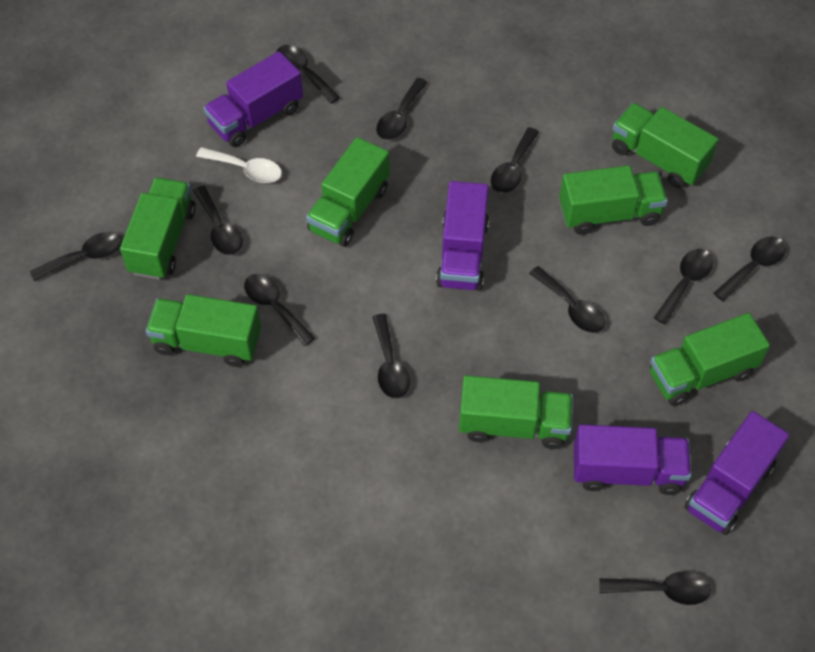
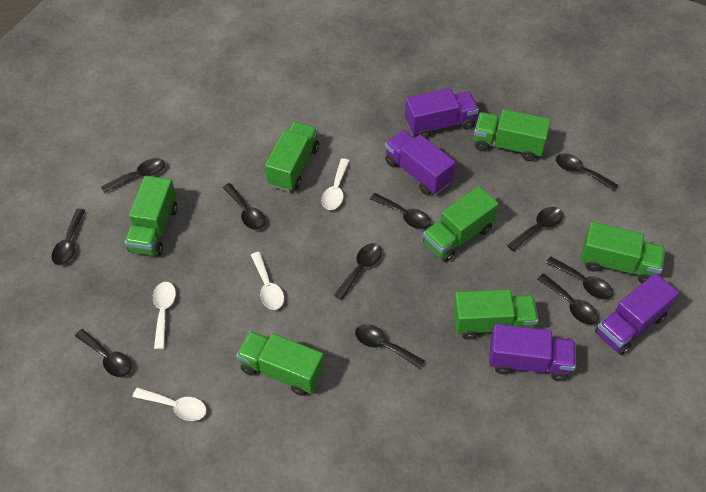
white spoon: [196,147,282,183] = 1 -> [133,387,207,421] [153,282,176,349] [251,252,284,310] [321,158,350,210] = 4

